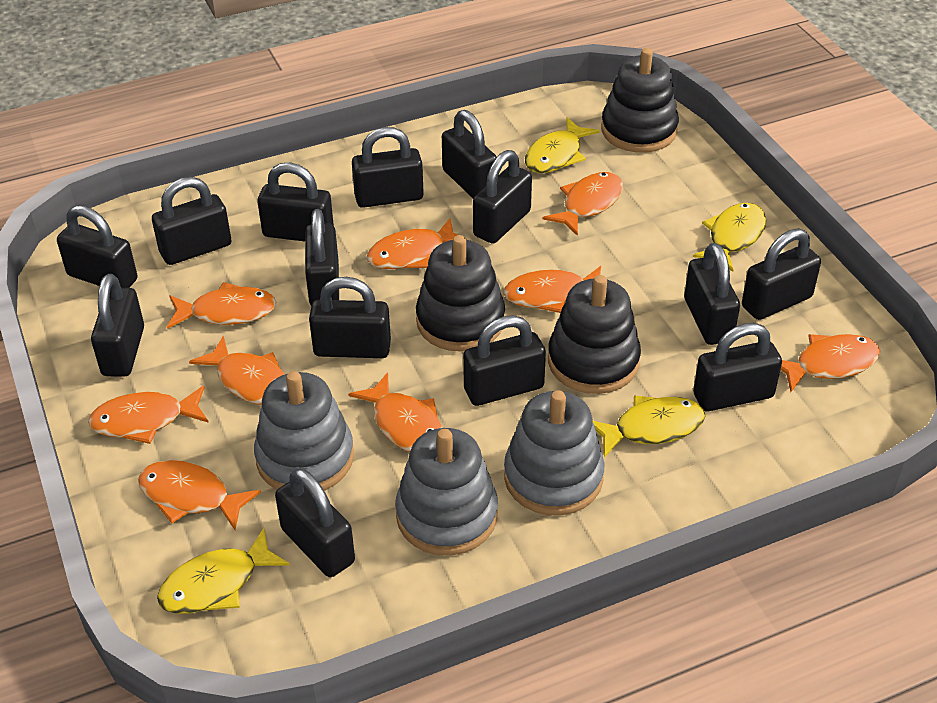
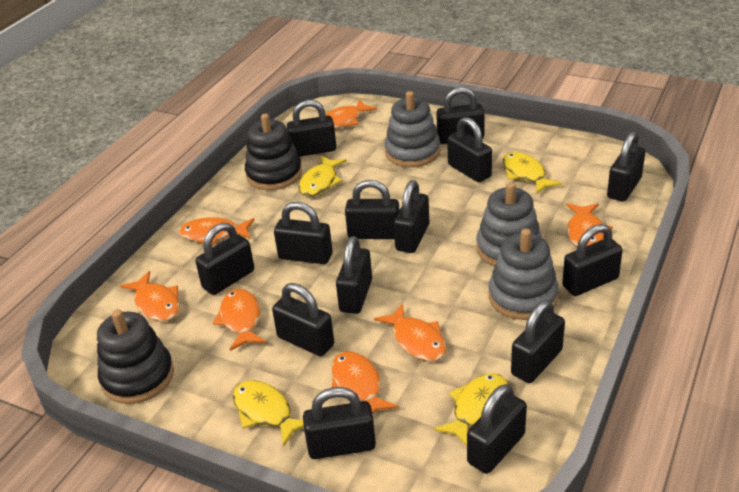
black stacking toy: [416,235,505,352] [548,275,641,394] [601,48,679,153] = 3 -> [97,309,174,404] [245,114,302,190] = 2
orange fish: [88,386,209,444] [138,460,261,530] [167,282,276,329] [189,336,285,405] [348,372,443,452] [367,218,467,269] [504,266,601,313] [542,172,623,236] [781,334,880,392] = 9 -> [120,271,180,321] [179,217,255,246] [213,289,266,351] [325,100,377,129] [331,351,398,414] [374,303,447,361] [566,203,613,247] = 7

